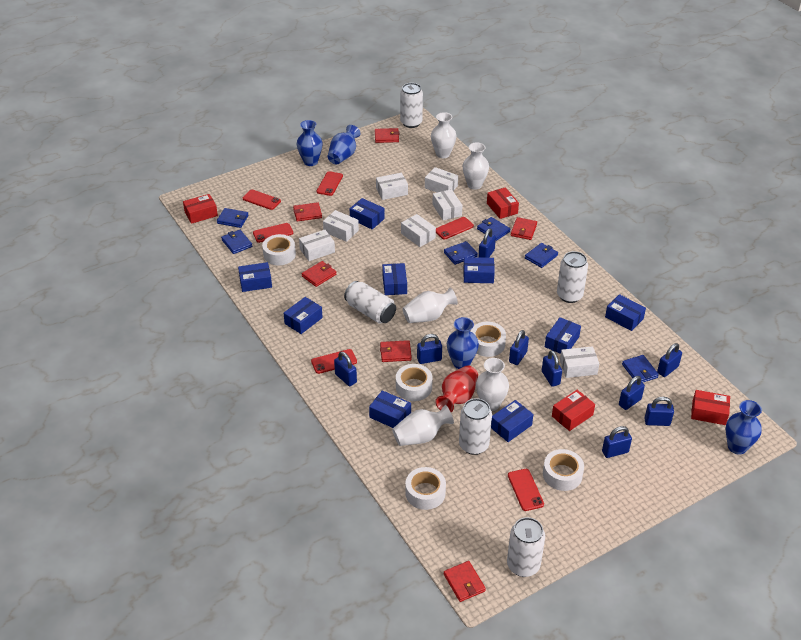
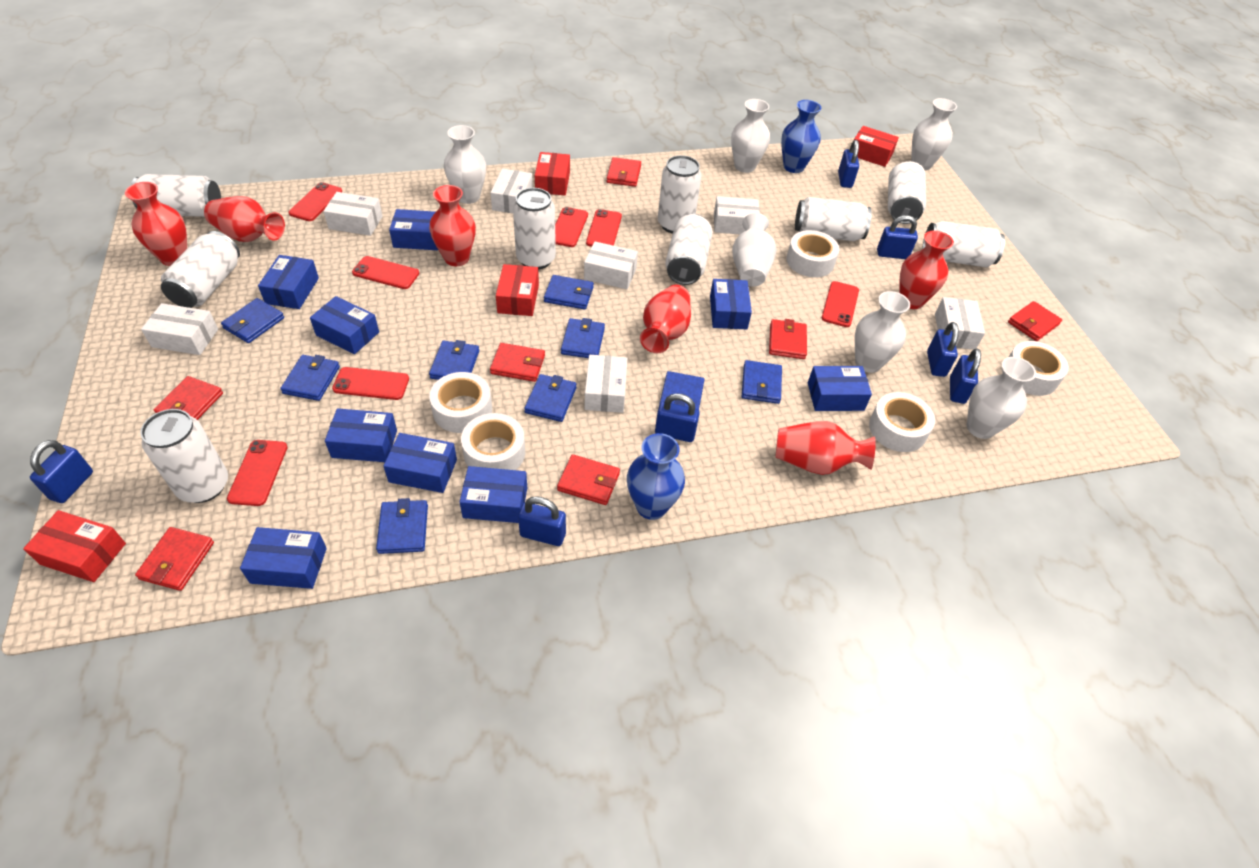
blue padlock: [334,352,357,386] [417,334,442,364] [478,229,496,258] [509,330,529,365] [542,350,562,387] [602,426,632,458] [619,376,645,410] [645,397,674,426] [657,343,682,377] = 9 -> [30,440,93,503] [518,496,566,546] [655,393,700,442] [838,140,859,188] [877,215,918,259] [927,322,959,377] [950,348,981,404] = 7
blue vase: [297,120,323,166] [328,125,361,165] [447,317,479,369] [726,400,762,455] = 4 -> [627,433,685,520] [781,100,821,173] = 2
blue wallet: [217,208,249,228] [221,230,252,254] [444,241,478,265] [477,217,510,241] [525,243,558,268] [622,355,659,383] = 6 -> [221,298,284,343] [280,355,340,401] [376,498,428,554] [429,340,479,380] [524,374,576,422] [544,275,594,310] [561,318,605,358] [659,371,704,410] [742,360,782,404] = 9
red phone: [243,190,281,210] [253,223,293,243] [311,349,357,374] [317,171,343,196] [436,217,474,239] [508,469,544,511] = 6 -> [227,440,287,506] [289,182,342,221] [332,367,409,400] [352,256,419,289] [555,207,588,247] [586,209,622,247] [822,281,859,327] = 7
red vase: [435,365,478,412] = 1 -> [125,182,187,266] [204,196,285,242] [429,185,476,266] [640,285,691,354] [775,421,876,475] [899,231,954,309] = 6
red wallet: [293,202,322,221] [302,261,337,287] [375,128,399,143] [380,340,412,362] [444,561,486,602] [511,217,537,240] = 6 -> [135,527,214,591] [154,376,223,420] [490,343,545,382] [557,454,620,505] [607,157,641,187] [769,319,807,359] [1008,301,1062,341] = 7
white can: [344,281,396,324] [400,83,423,128] [459,398,492,455] [507,517,545,577] [557,251,588,303] = 5 -> [131,174,221,217] [140,409,228,503] [161,231,240,308] [513,188,556,270] [658,155,701,234] [666,214,713,285] [795,197,872,241] [888,161,926,224] [922,221,1005,267] = 9
white vase: [392,405,454,446] [402,287,458,323] [431,112,457,158] [463,142,489,190] [476,358,509,411] = 5 -> [444,125,486,204] [731,99,770,173] [732,213,776,287] [855,291,910,373] [911,98,957,170] [967,357,1036,439] = 6

